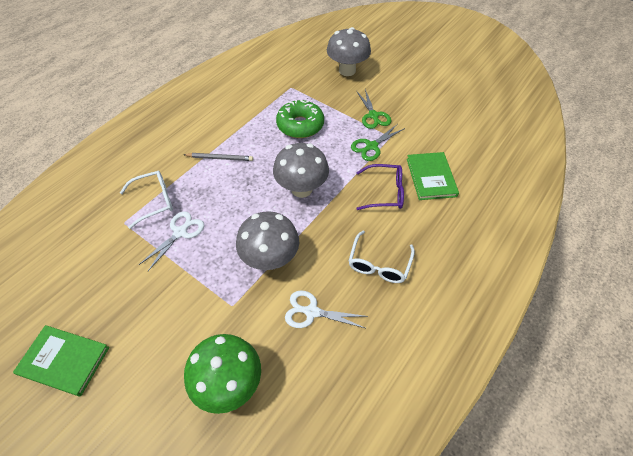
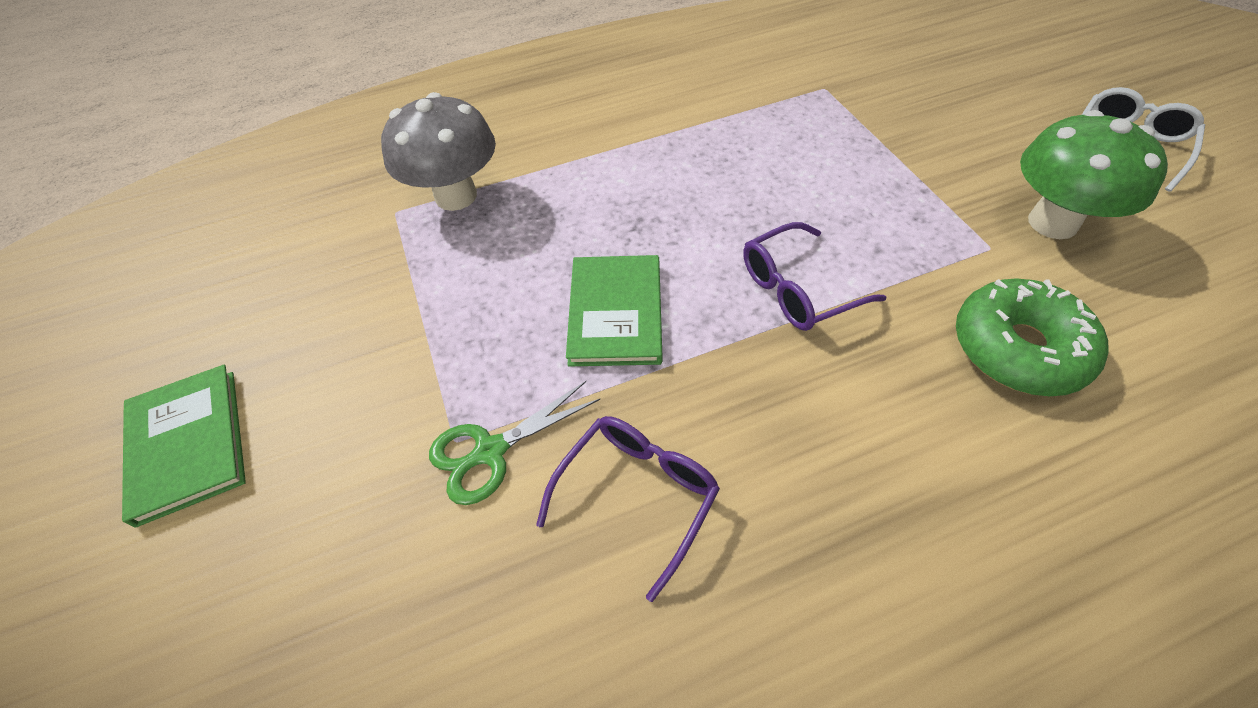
green scissors: [351,125,405,161] [357,89,391,129] = 2 -> [429,381,600,505] = 1
grey mushroom: [236,211,299,270] [273,143,329,198] [327,27,371,76] = 3 -> [381,92,496,211] = 1
grey pencil: [183,153,253,161] = 1 -> none = 0
purple glasses: [356,164,404,210] = 1 -> [536,416,720,602] [743,222,886,331] = 2
white glasses: [120,170,173,229] [349,231,415,283] = 2 -> [1082,87,1205,191] = 1
white scissors: [139,211,204,271] [285,290,368,328] = 2 -> none = 0

